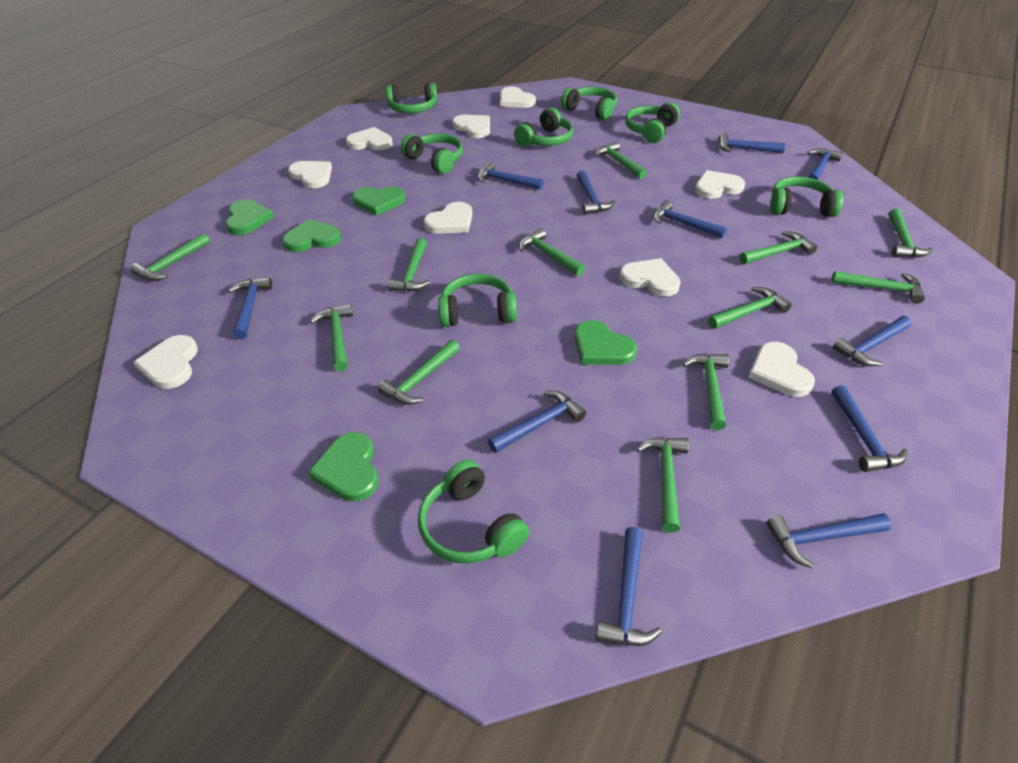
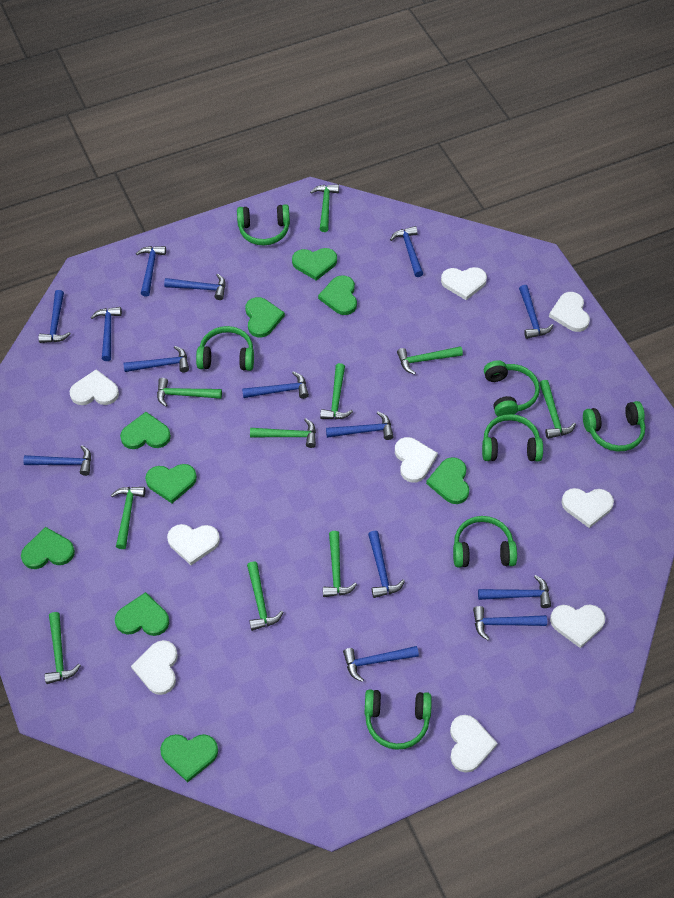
blue hammer: [229,277,272,339] [478,162,544,190] [488,391,586,453] [577,170,616,214] [596,527,662,646] [653,200,727,239] [719,132,785,153] [766,513,892,568] [807,148,843,180] [831,385,908,472] [833,316,911,366] = 11 -> [23,445,91,476] [38,290,71,343] [90,307,122,361] [123,346,189,372] [136,246,166,297] [164,274,226,300] [242,371,309,399] [326,412,394,440] [343,646,419,682] [368,531,405,598] [390,226,423,277] [473,606,547,640] [478,575,551,608] [519,285,554,339] = 14
green hammer: [131,233,210,281] [310,304,353,371] [377,340,460,405] [388,238,430,292] [519,228,585,276] [595,141,647,179] [636,437,689,533] [683,353,729,430] [708,287,792,329] [740,231,817,264] [832,271,925,304] [889,209,933,258] = 12 -> [44,612,81,684] [111,487,145,549] [157,378,222,407] [247,561,283,631] [250,418,316,448] [310,185,339,232] [320,363,353,419] [323,531,357,597] [397,346,463,375] [539,380,576,439] = 10
green headphones: [386,83,438,113] [401,133,463,174] [418,460,529,563] [438,274,517,327] [514,107,574,147] [561,87,617,120] [625,102,680,143] [770,176,843,217] = 8 -> [196,326,254,371] [237,204,290,245] [364,690,432,750] [453,516,517,568] [482,414,543,462] [484,360,540,417] [583,401,645,452] = 7
green heart: [226,200,274,235] [282,219,341,252] [308,432,379,501] [352,186,406,216] [575,320,637,365] = 5 -> [21,527,75,569] [115,592,169,636] [120,412,171,449] [145,464,197,503] [160,734,218,782] [245,297,285,338] [292,248,337,281] [318,275,357,315] [426,457,469,504] = 9

